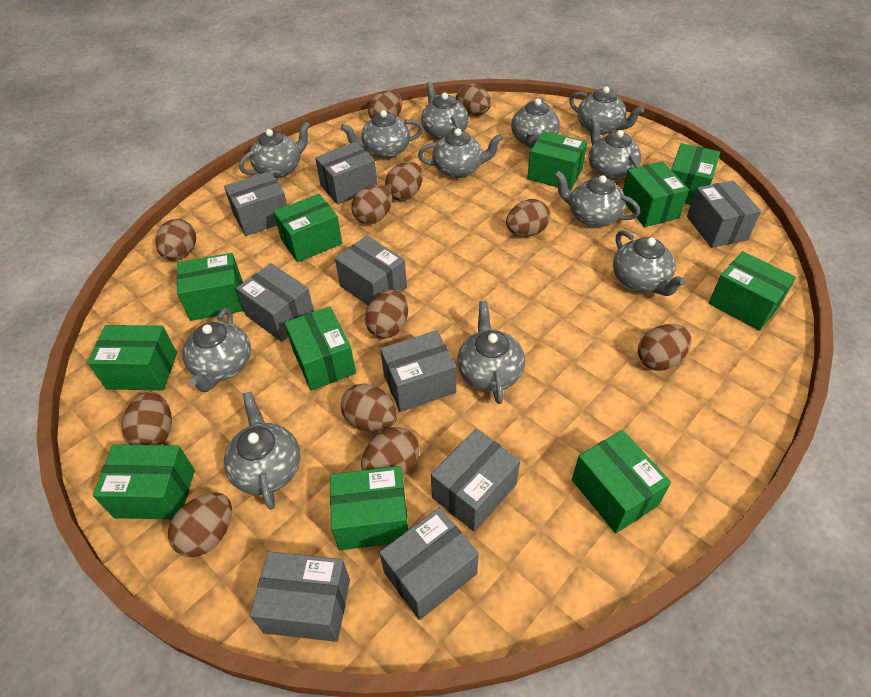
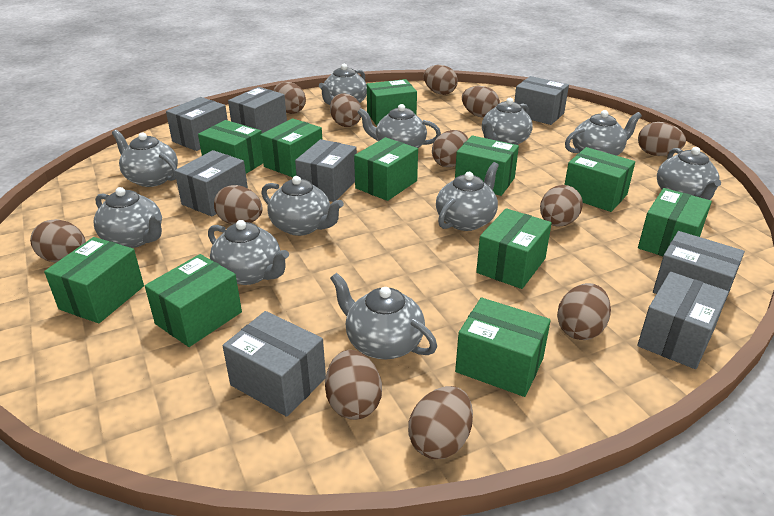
grey box: [224,171,287,236] [236,263,314,342] [250,551,350,642] [315,142,377,205] [335,236,407,306] [379,508,479,620] [380,330,456,412] [431,429,520,532] [687,180,761,248] = 9 -> [166,97,228,151] [175,150,248,217] [223,311,326,417] [228,87,287,133] [295,139,357,202] [514,76,569,125] [637,272,729,369] [653,231,745,302] = 8
grey teapot: [182,308,251,392] [224,392,300,510] [239,121,310,178] [341,110,423,159] [418,128,503,178] [421,81,469,140] [457,301,525,404] [511,97,560,148] [554,171,640,227] [569,86,644,135] [589,117,641,180] [613,230,686,296] = 12 -> [94,187,162,248] [112,130,178,187] [208,220,289,285] [261,176,344,236] [319,64,367,105] [330,273,437,359] [357,104,441,148] [436,162,499,231] [482,98,533,145] [565,110,642,156] [657,147,721,200] = 11

